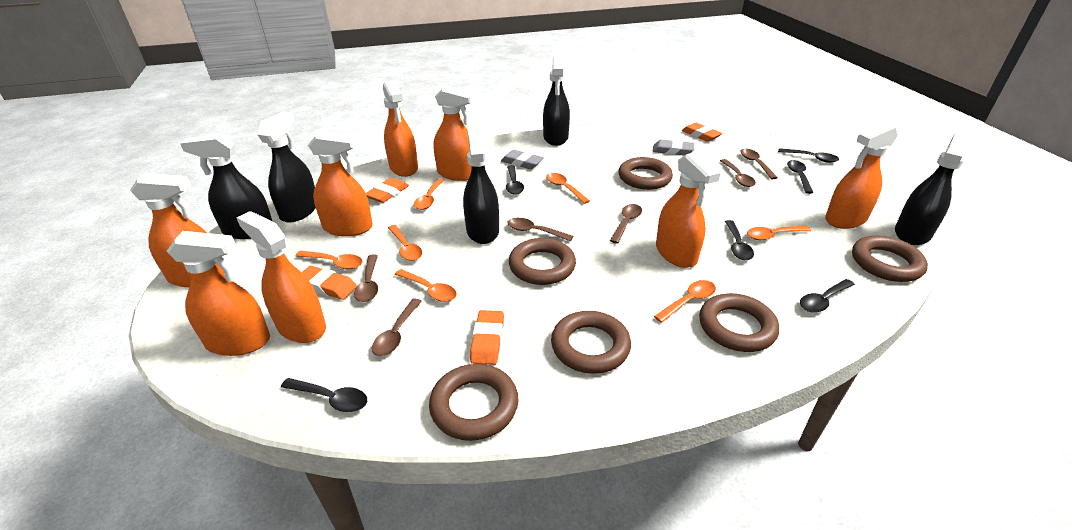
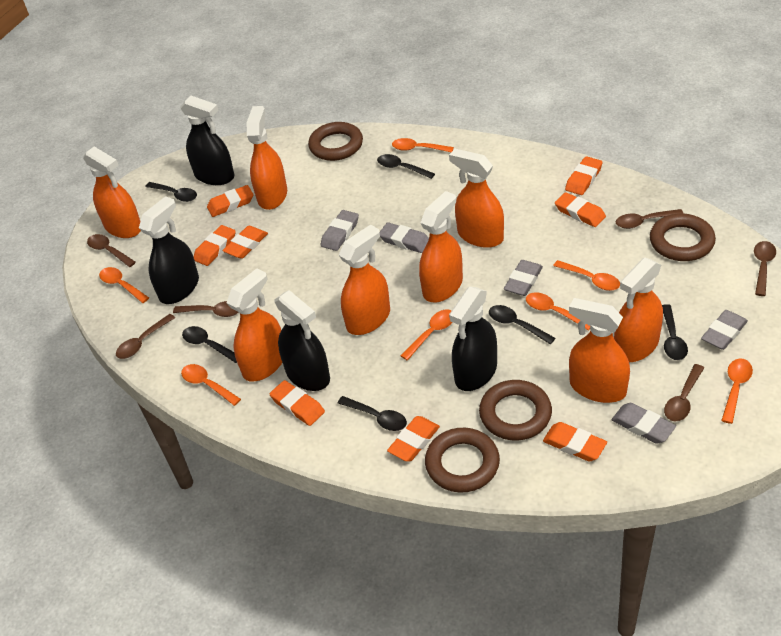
black spray bottle: [180,134,273,239] [257,112,316,223] [463,128,499,244] [543,57,570,146] [895,131,970,245] = 5 -> [139,196,199,304] [180,96,234,185] [275,290,330,391] [449,286,497,391] = 4
brown ring: [429,364,518,441] [509,238,576,285] [551,311,631,374] [618,157,673,190] [699,293,779,352] [852,235,928,282] = 6 -> [308,122,363,161] [425,428,500,493] [479,380,552,441] [650,213,716,261] = 4
grey eraser: [501,150,544,169] [652,139,695,155] = 2 -> [321,210,359,251] [380,222,429,253] [504,260,543,296] [612,403,676,444] [701,310,748,350] = 5
orange eraser: [301,266,357,300] [366,177,409,203] [470,310,504,365] [682,123,722,142] = 4 -> [194,225,236,266] [207,185,254,217] [222,226,268,259] [269,380,325,426] [387,416,440,461] [543,422,607,461] [555,192,606,227] [565,156,602,195] = 8

